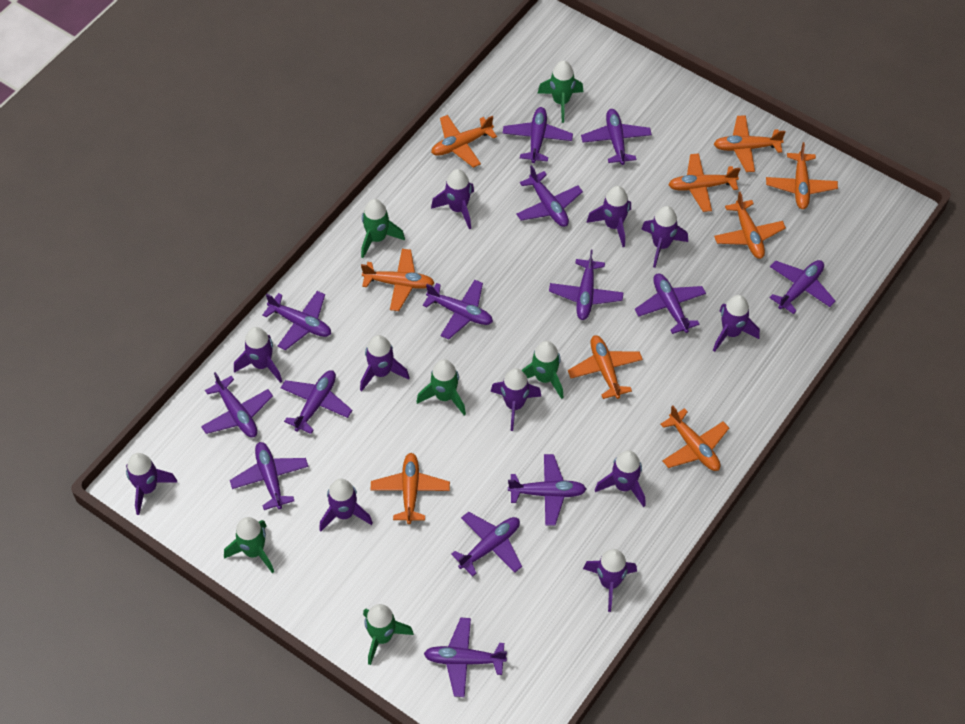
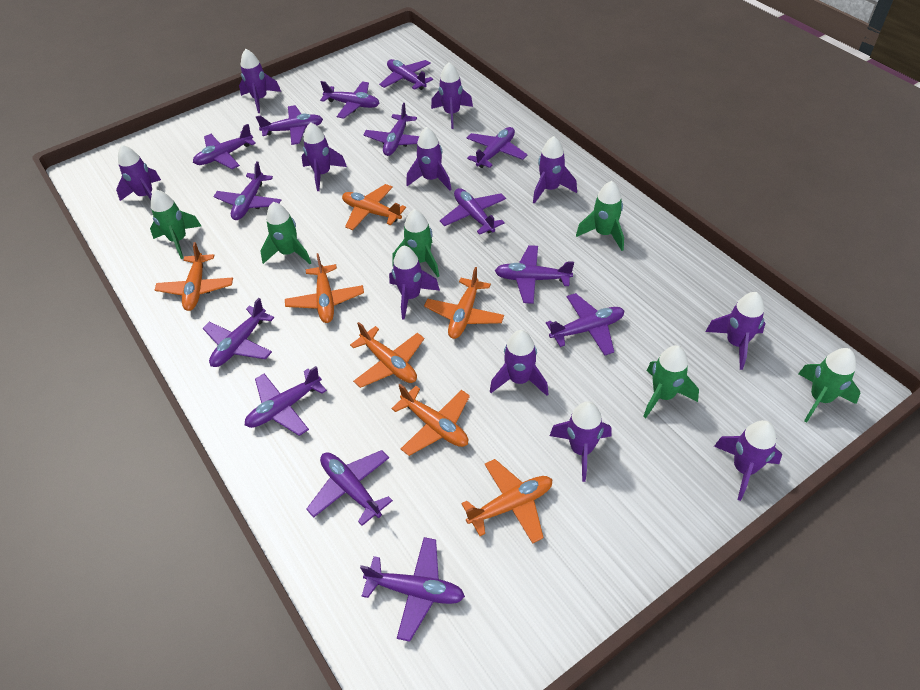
orange plane: [361,249,434,311] [371,453,450,524] [431,115,497,168] [568,335,643,399] [660,406,729,471] [668,153,740,212] [714,115,786,172] [714,192,786,259] [766,142,838,209] = 9 -> [155,242,233,311] [285,253,364,323] [342,184,406,230] [350,322,424,388] [391,384,470,456] [424,267,504,339] [461,459,552,544] = 7

